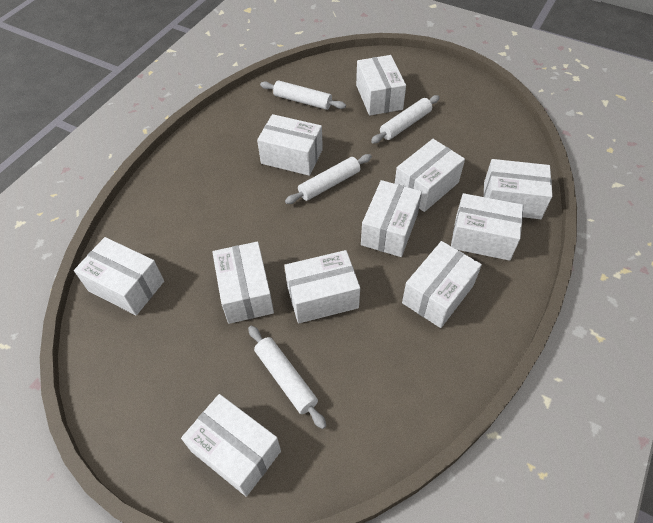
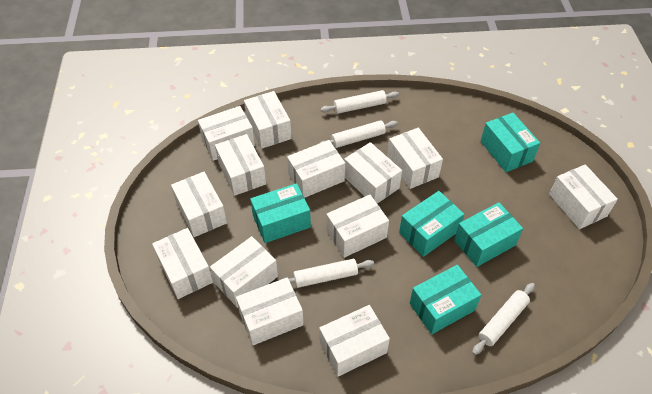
turquoise box: none = 0 -> [250,183,311,243] [399,191,464,257] [410,265,481,334] [454,202,523,267] [480,113,540,172] = 5
white box: [74,237,164,316] [181,394,281,497] [212,242,274,324] [257,114,323,176] [284,250,360,324] [356,55,406,116] [361,180,422,257] [395,139,465,212] [402,241,482,328] [451,193,524,261] [484,159,553,219] = 11 -> [152,228,213,299] [171,172,227,237] [198,106,255,161] [210,236,278,308] [215,134,266,196] [236,277,304,345] [244,91,292,149] [287,140,345,198] [319,305,390,377] [326,195,389,258] [344,142,402,204] [387,128,443,189] [549,164,618,229] = 13

